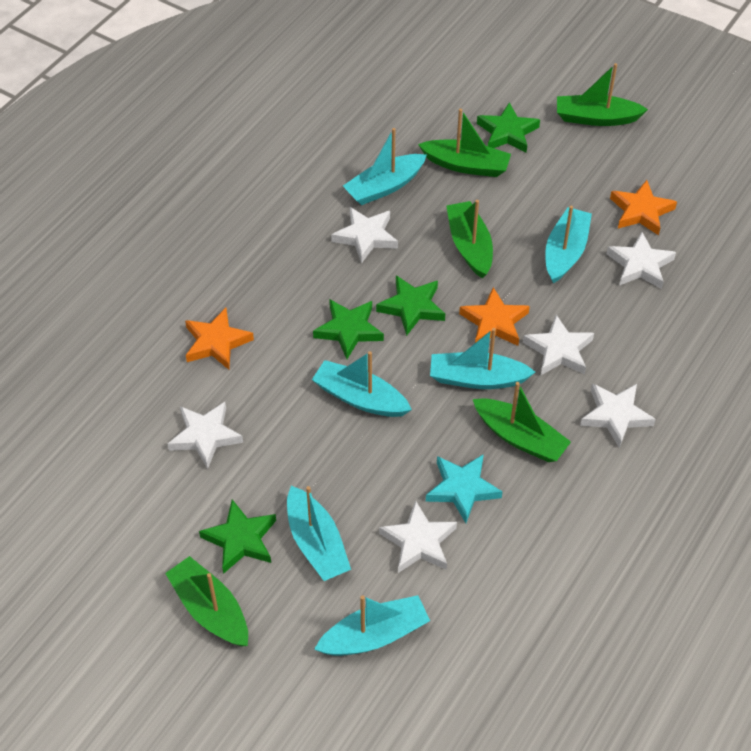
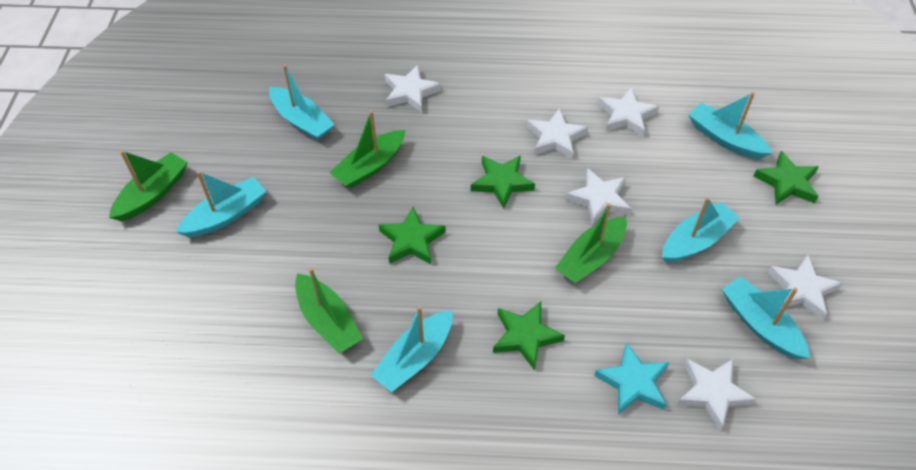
green boat: [165,556,248,646] [418,109,511,177] [446,200,493,279] [472,382,571,462] [557,63,648,126] = 5 -> [109,150,188,221] [295,268,363,354] [330,111,405,188] [555,203,627,284] = 4
orange star: [185,308,254,370] [459,287,530,346] [610,180,677,235] = 3 -> none = 0

